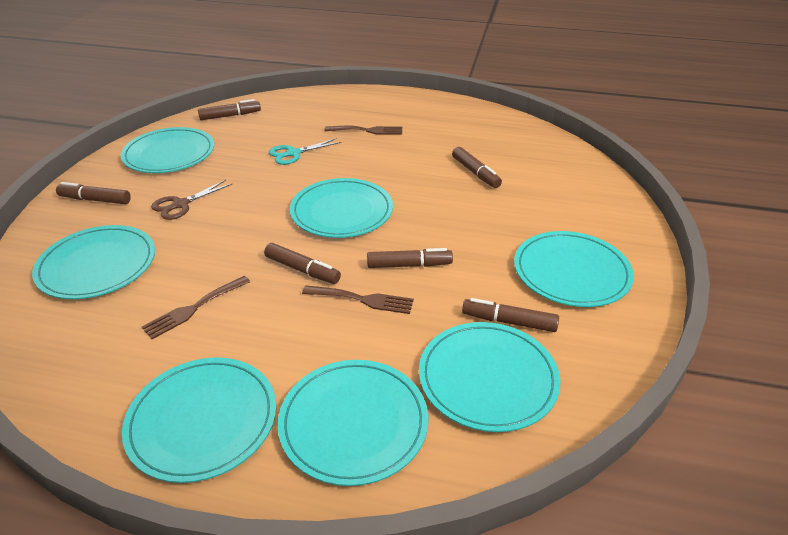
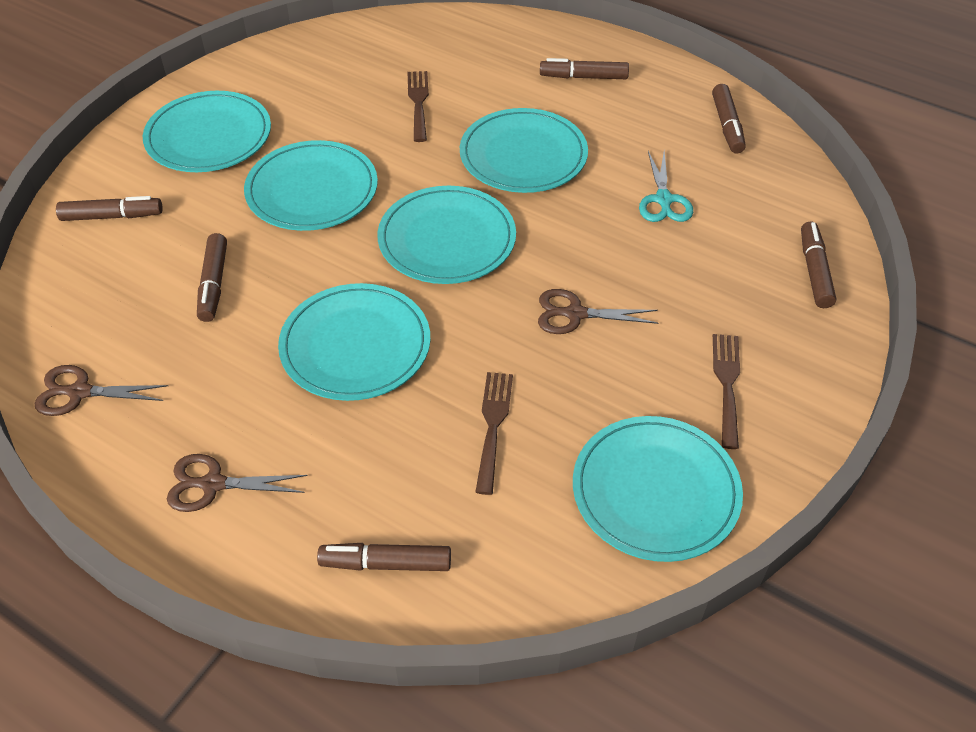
brown scissors: [151,180,232,220] = 1 -> [35,365,168,416] [167,454,308,512] [538,289,658,334] = 3
turquoise plate: [32,225,155,299] [120,127,214,173] [122,358,276,483] [278,360,429,486] [290,178,393,238] [419,322,561,432] [514,231,634,307] = 7 -> [143,91,271,172] [244,140,378,231] [278,283,430,401] [377,186,516,284] [460,108,588,193] [573,416,743,562] = 6

